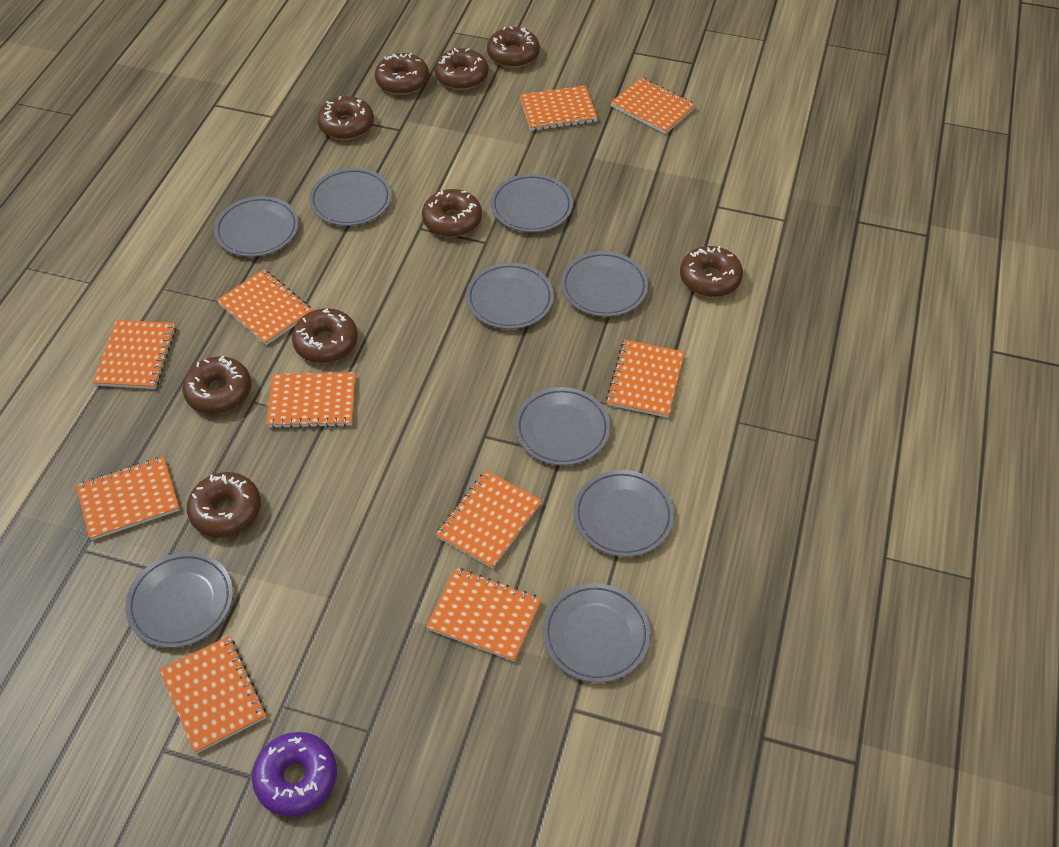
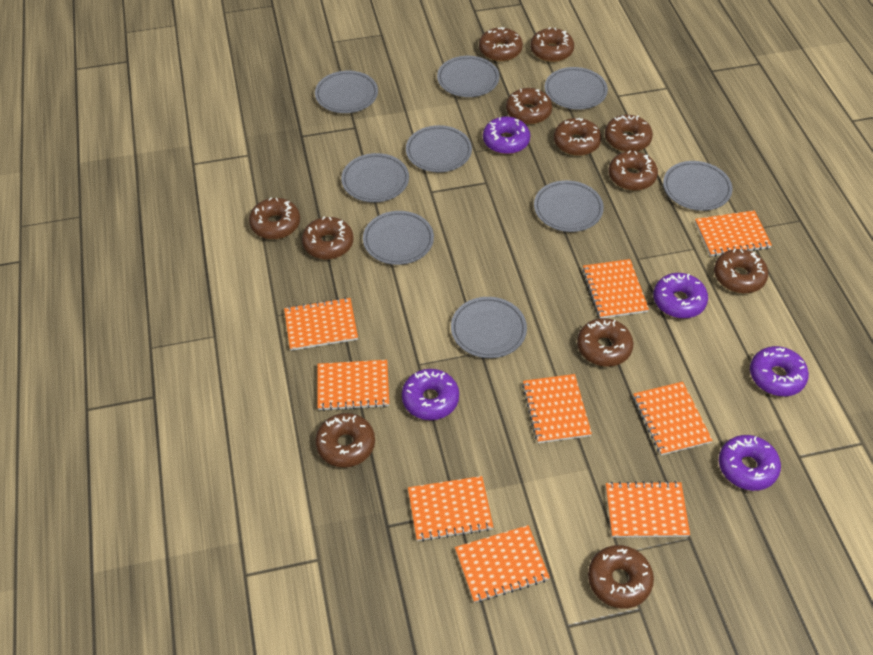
brown donut: [182,356,251,414] [187,472,261,537] [292,308,358,363] [317,96,374,140] [375,53,429,95] [422,189,482,237] [434,48,488,90] [487,26,540,68] [680,246,743,297] = 9 -> [249,197,300,239] [302,216,354,259] [315,413,375,468] [479,27,523,61] [506,88,552,124] [530,27,574,62] [554,118,602,156] [577,318,634,367] [588,545,654,609] [605,115,653,152] [608,150,658,190] [714,249,768,293] = 12
orange notebook: [76,456,180,541] [93,320,176,389] [160,636,266,754] [217,269,313,345] [266,372,355,429] [426,568,541,662] [436,470,542,569] [520,85,598,131] [606,340,684,418] [610,77,696,134] = 10 -> [284,297,358,351] [317,360,389,411] [408,476,493,542] [455,525,550,603] [522,374,592,443] [582,259,649,318] [606,481,690,537] [633,382,713,455] [695,210,772,257] = 9
purple donut: [252,732,337,817] = 1 -> [402,369,459,420] [483,117,530,154] [653,273,708,319] [719,435,781,491] [750,346,809,396] = 5

